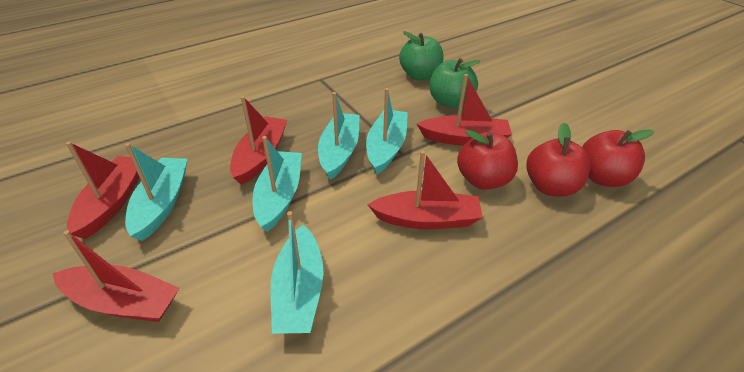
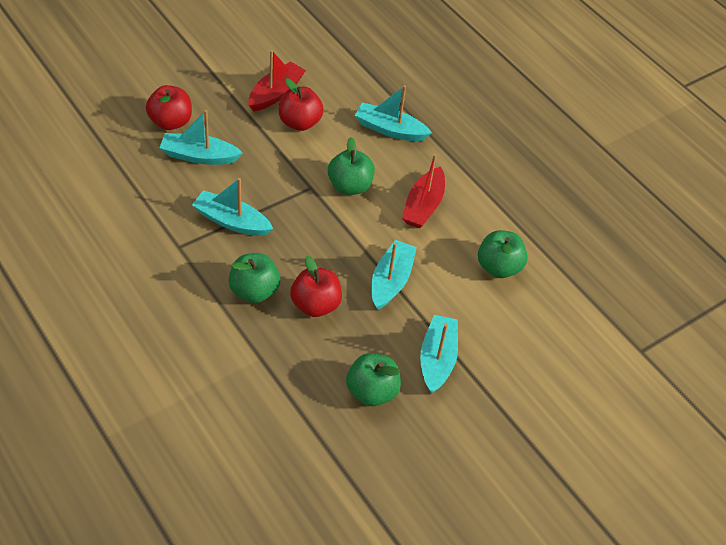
green apple: [399,31,444,80] [430,58,480,108] = 2 -> [228,253,281,303] [328,137,375,195] [346,353,401,406] [478,230,528,278] = 4
red boat: [52,230,179,322] [66,142,139,239] [230,96,287,185] [367,151,483,229] [417,74,512,146] = 5 -> [248,50,306,111] [402,154,445,228] = 2

